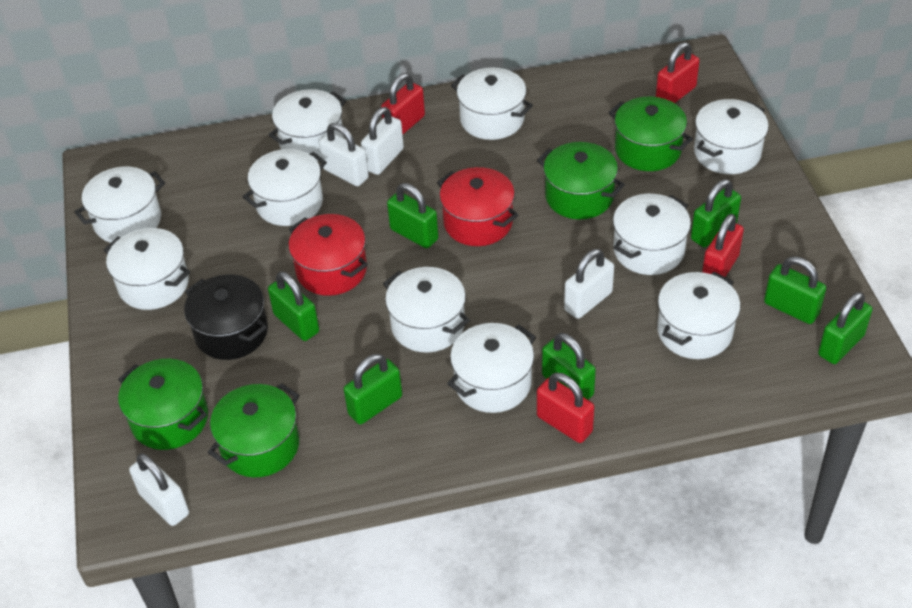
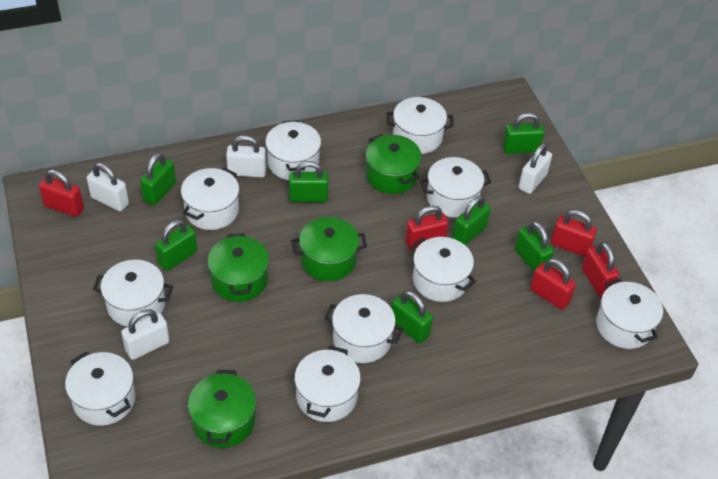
black pot: [184,274,268,360] = 1 -> none = 0
red padlock: [381,73,425,134] [537,373,594,443] [656,42,700,103] [702,214,744,277] = 4 -> [39,170,84,217] [405,205,448,251] [530,259,576,310] [551,210,597,257] [582,242,619,297] = 5
red pot: [289,214,368,296] [437,167,518,246] = 2 -> none = 0

